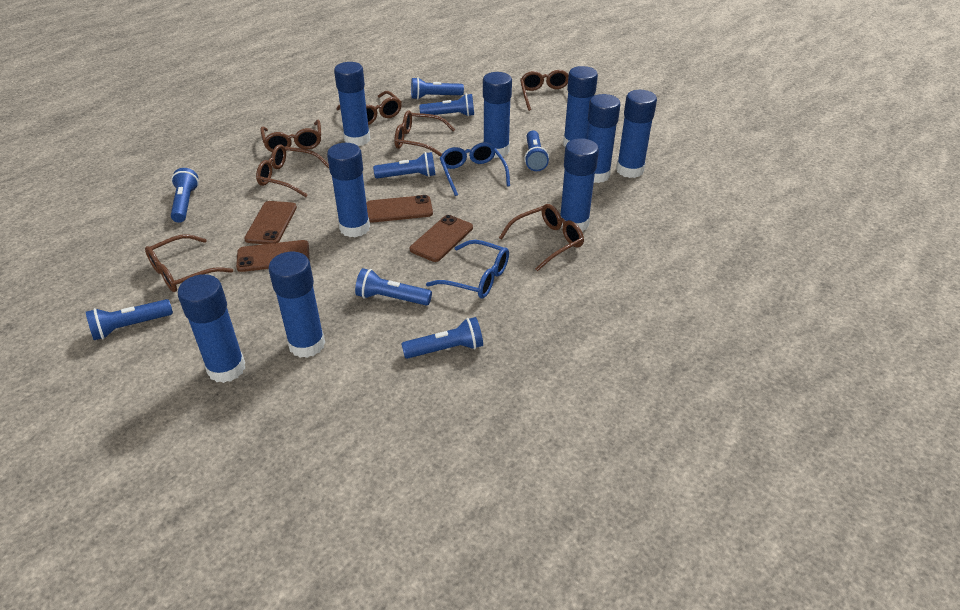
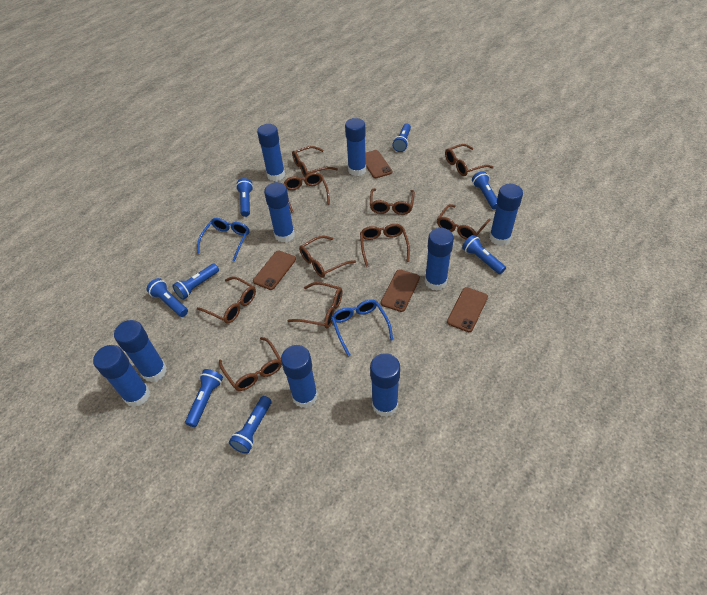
brown glasses: [145,234,233,292] [256,144,329,197] [260,120,321,152] [336,91,402,125] [394,111,455,157] [499,204,584,271] [520,70,568,111] = 7 -> [197,276,256,324] [219,337,282,391] [283,172,330,213] [288,282,343,329] [292,146,338,177] [299,235,356,278] [360,224,410,267] [370,188,415,215] [437,204,491,240] [445,144,494,176] = 10

